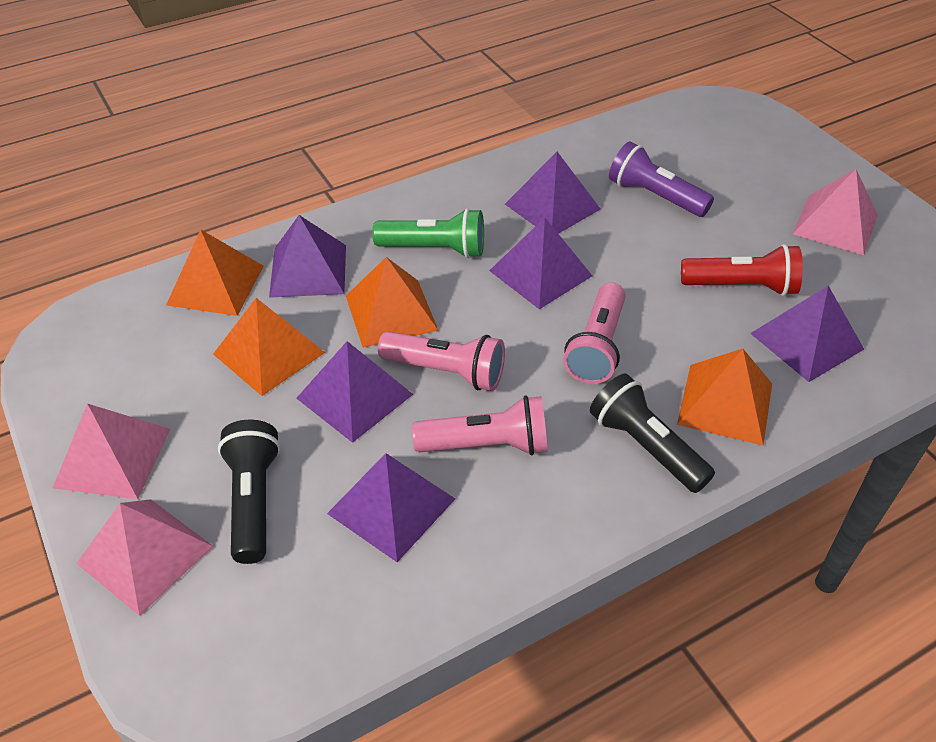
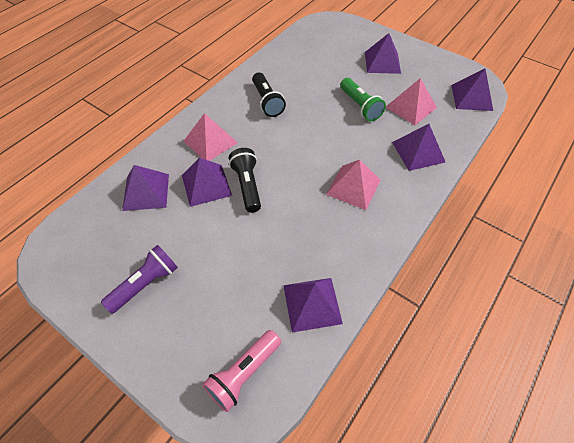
orange pyramid: [166,229,264,316] [213,298,325,396] [346,257,439,348] [677,349,772,445] = 4 -> none = 0
pink flashlight: [378,331,505,391] [412,395,548,455] [563,282,626,384] = 3 -> [202,330,281,412] = 1
red flashlight: [681,244,803,296] = 1 -> none = 0

